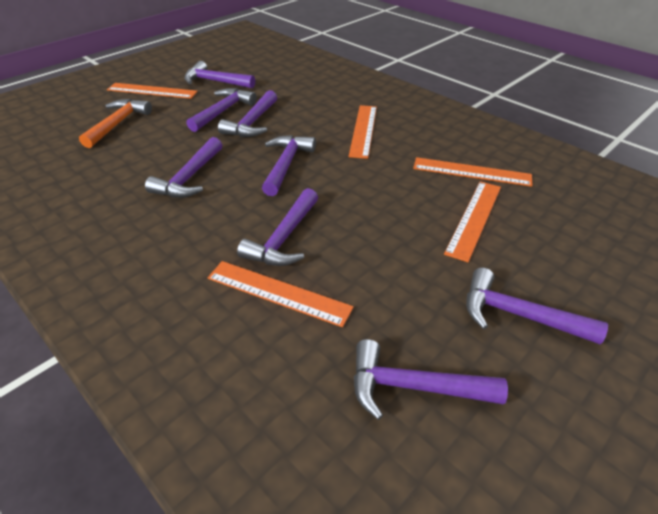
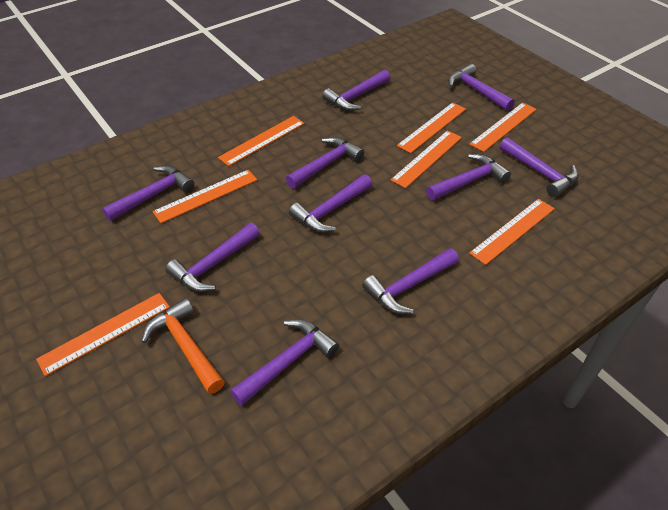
orange ruler: [107,83,198,99] [208,261,354,327] [349,105,377,159] [413,157,533,187] [444,181,501,262] = 5 -> [36,293,170,376] [152,170,258,223] [218,116,305,166] [391,130,462,188] [397,102,466,153] [469,102,537,152] [469,199,555,265] = 7
purple hammer: [145,137,222,198] [184,61,255,88] [187,88,256,132] [218,90,277,137] [237,188,318,266] [262,135,316,196] [354,339,508,420] [466,268,608,345] = 8 -> [102,165,195,221] [165,223,260,292] [230,319,339,406] [286,137,364,188] [289,174,372,232] [322,70,390,111] [362,248,459,314] [426,154,511,201] [448,64,515,111] [500,137,578,197] = 10

